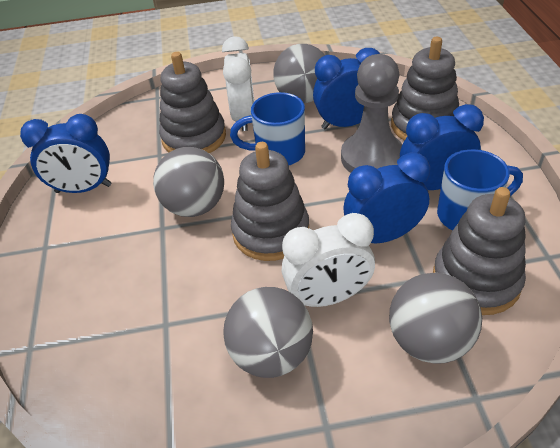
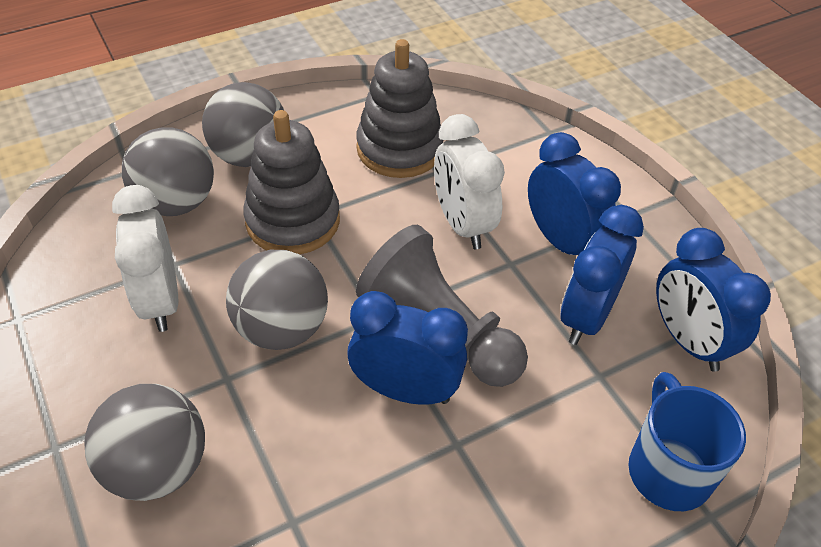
blue mug: [230,92,305,165] [437,149,523,230] = 2 -> [628,372,746,511] = 1
grey stacking toy: [159,52,226,153] [231,142,309,261] [391,37,459,141] [433,187,526,315] = 4 -> [243,110,340,254] [356,39,443,178] = 2

